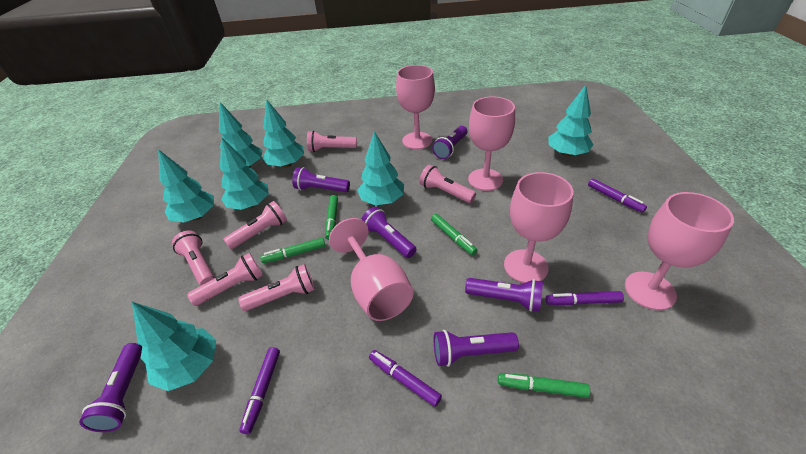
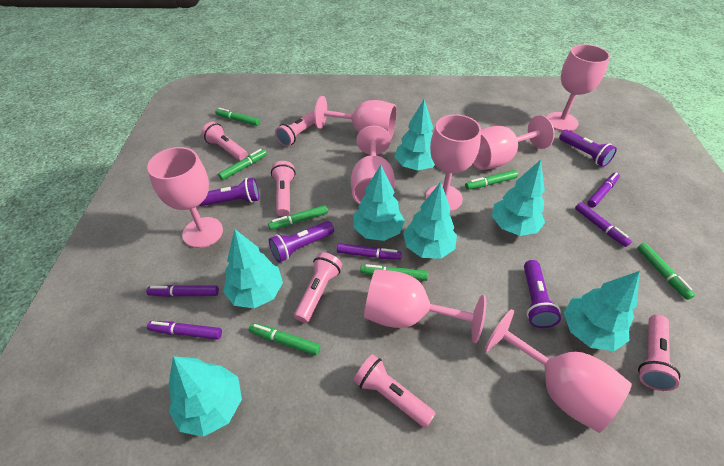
green marker: [260,238,325,263] [325,195,338,240] [431,214,477,255] [498,373,590,398] = 4 -> [215,108,260,126] [218,149,267,180] [249,323,320,355] [268,205,328,230] [360,264,428,281] [465,170,518,190] [637,243,695,300] = 7
pink goblet: [329,218,414,321] [396,65,435,150] [468,96,515,191] [504,172,574,283] [625,192,734,310] = 5 -> [147,147,223,248] [314,96,397,138] [351,126,395,204] [364,269,486,343] [426,114,481,211] [473,115,555,170] [485,309,632,433] [547,44,610,131] = 8
purple flashlight: [79,343,142,432] [292,167,350,192] [361,207,417,258] [432,126,467,159] [434,330,519,367] [465,278,543,312] = 6 -> [199,178,259,206] [269,221,334,262] [524,260,561,328] [559,130,617,167] = 4
purple marker: [239,347,280,434] [369,350,442,407] [545,291,624,305] [588,178,647,213] = 4 -> [146,285,219,297] [147,321,222,340] [337,243,402,260] [575,202,632,247] [587,172,620,207] = 5

